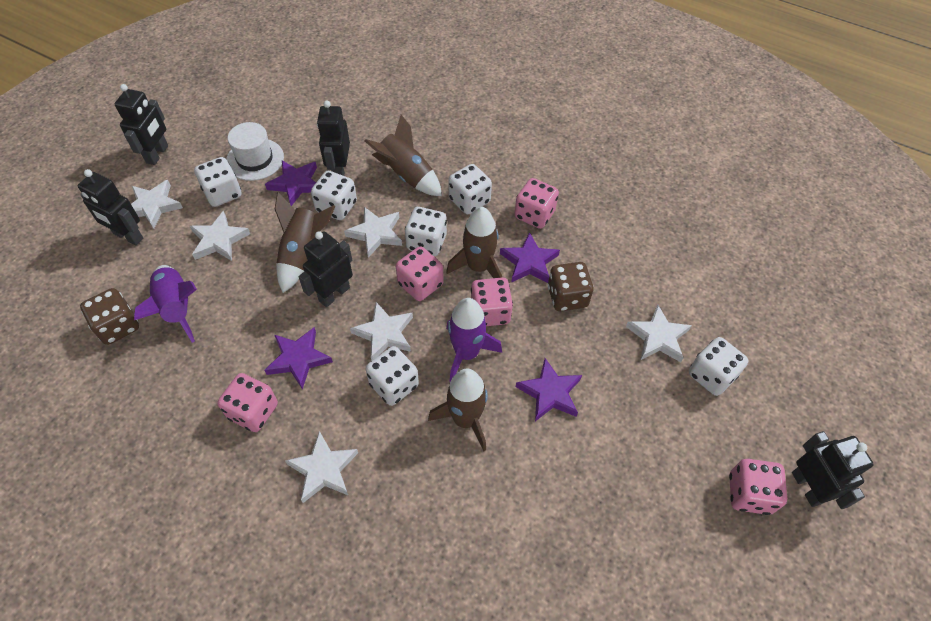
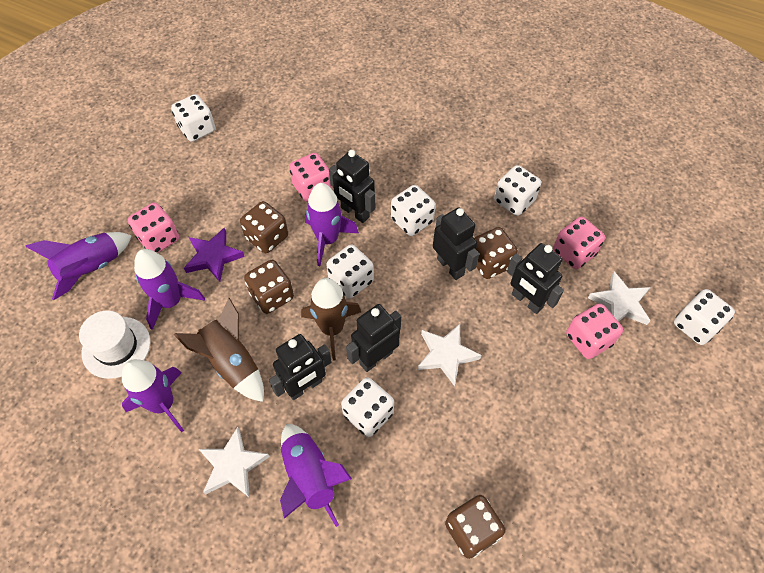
brown dice: [80,288,139,345] [548,262,594,311] = 2 -> [240,201,288,253] [244,260,294,314] [445,495,506,559] [474,227,518,279] = 4
brown rocket: [275,192,335,293] [365,115,442,196] [428,369,488,451] [446,207,502,278] = 4 -> [174,298,264,402] [301,278,361,361] = 2
pink dice: [218,373,278,432] [396,246,443,301] [471,278,513,326] [515,178,559,229] [729,459,787,515] = 5 -> [128,203,179,253] [289,153,332,202] [553,217,605,269] [566,303,623,359] = 4
purple rocket: [134,265,197,343] [446,298,502,381] = 2 -> [25,232,132,301] [122,359,184,432] [134,249,205,330] [280,424,352,527] [305,183,359,266] = 5
purple star: [264,327,333,390] [265,161,317,206] [500,232,560,283] [516,358,582,421] = 4 -> [184,227,245,282] = 1
white star: [131,180,183,229] [190,211,250,261] [285,431,358,503] [344,207,402,258] [350,302,413,361] [626,305,692,362] = 6 -> [199,427,270,498] [417,324,482,386] [588,272,651,325] = 3

